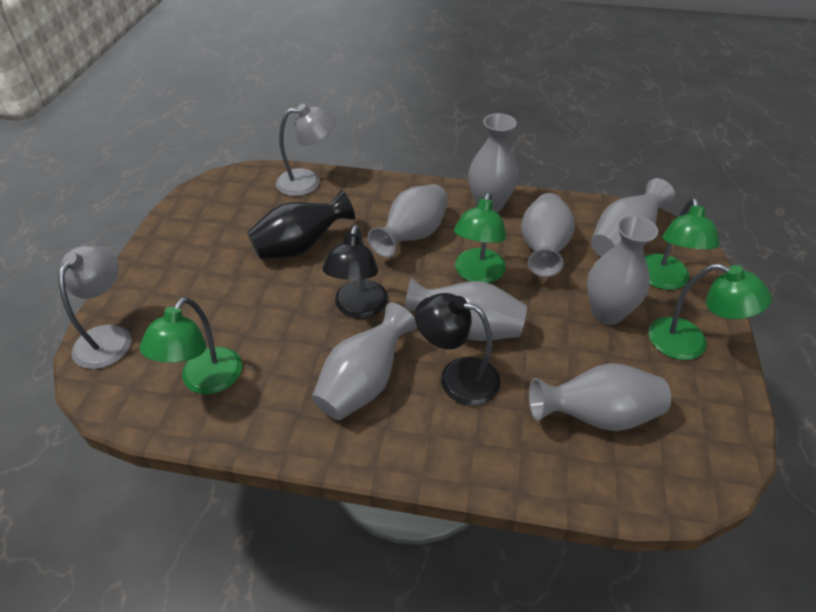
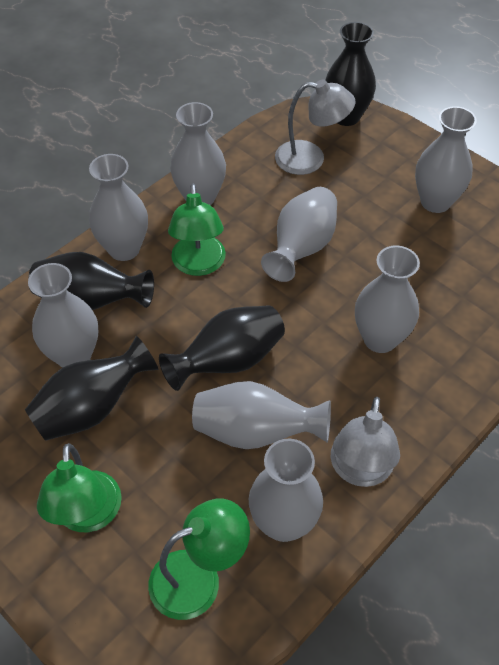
black lamp: [322,225,388,318] [415,293,500,406] = 2 -> none = 0
black vase: [247,190,355,259] = 1 -> [25,336,158,441] [28,252,154,310] [159,305,285,391] [325,22,376,126] = 4
green lamp: [139,297,242,394] [454,192,506,283] [645,198,720,290] [648,264,772,360] = 4 -> [37,443,122,532] [148,499,250,620] [168,184,226,276] = 3

